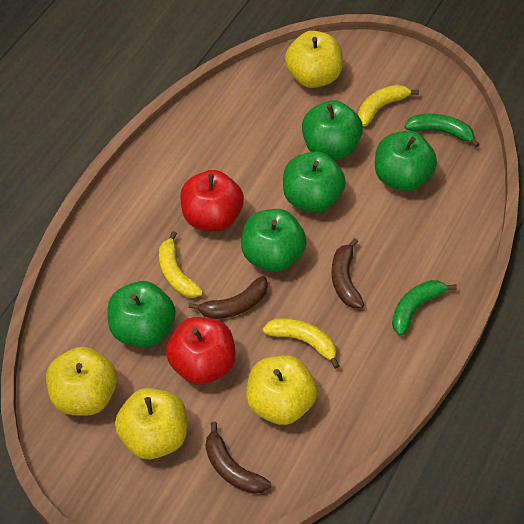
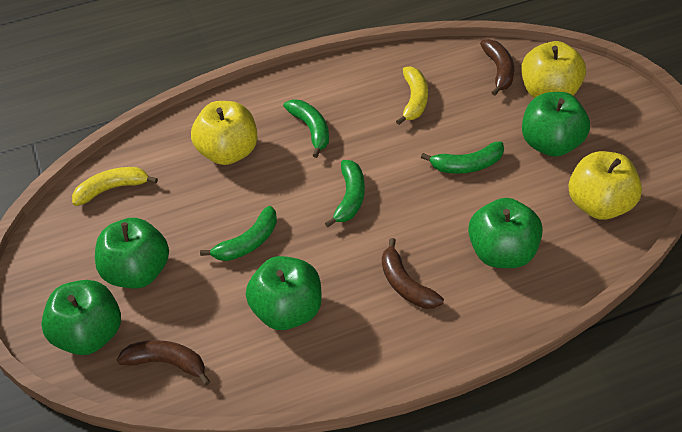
green banana: [392,280,457,336] [404,114,480,147] = 2 -> [200,206,277,261] [283,100,329,158] [325,160,365,227] [421,142,504,174] = 4
red apple: [166,317,236,385] [180,170,244,232] = 2 -> none = 0
yellow apple: [46,347,117,416] [115,388,187,460] [246,355,317,425] [285,31,343,88] = 4 -> [191,101,257,165] [521,41,586,98] [568,151,642,220] = 3
yellow banana: [159,231,203,298] [262,318,339,369] [358,85,419,127] = 3 -> [72,167,158,206] [396,66,428,125] = 2

